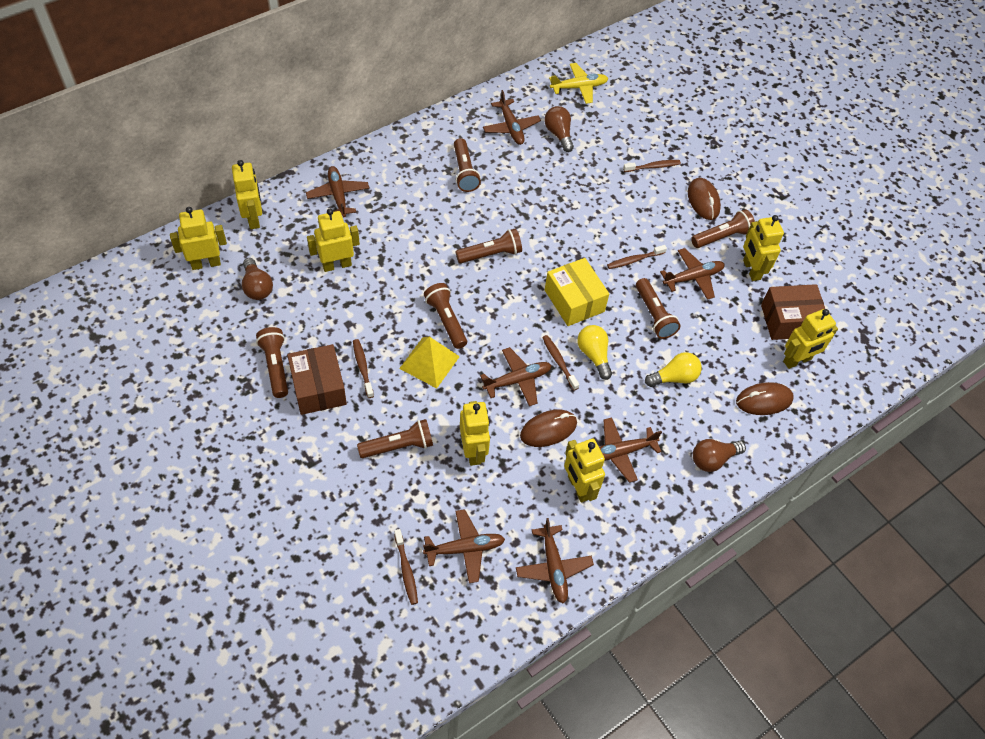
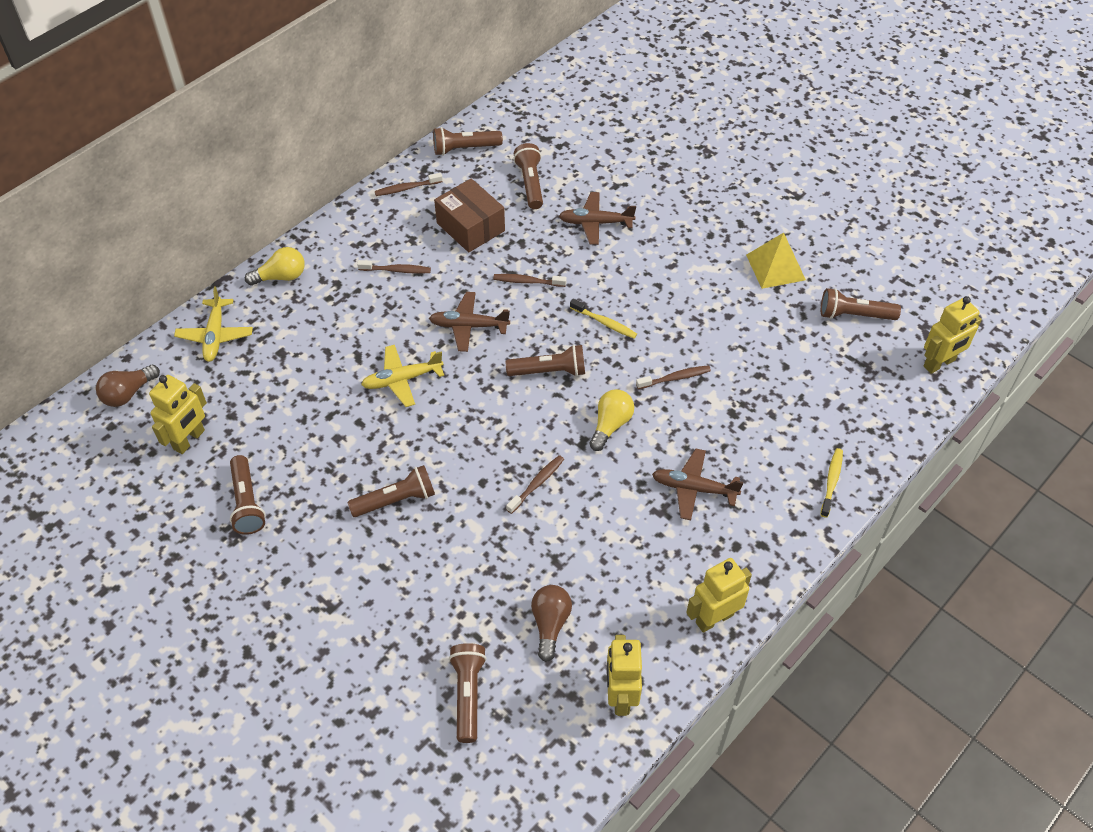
brown box: [287,344,347,415] [761,284,825,340] = 2 -> [434,178,505,252] = 1
brown light bulb: [242,258,273,300] [544,106,574,152] [693,439,746,472] = 3 -> [96,365,160,407] [531,585,572,662] = 2
brown mouse: [520,410,577,447] [688,178,721,220] [736,382,794,415] = 3 -> none = 0
brown plane: [306,166,369,217] [423,509,505,583] [480,347,552,406] [483,90,541,145] [516,518,594,604] [599,417,662,483] [660,248,725,300] = 7 -> [429,292,510,352] [559,192,636,245] [652,449,743,520] = 3
yellow box: [545,258,609,326] = 1 -> none = 0
yellow plane: [549,63,608,104] = 1 -> [174,287,253,362] [361,345,444,407] = 2
yellow robot: [170,207,227,270] [232,160,262,229] [307,209,360,272] [460,401,490,466] [564,438,605,503] [743,215,784,281] [783,309,838,369] = 7 -> [149,375,207,454] [607,635,642,716] [686,558,752,633] [923,296,982,374] = 4
yellow toothbrush: none = 0 -> [570,299,637,339] [820,448,843,518] = 2

